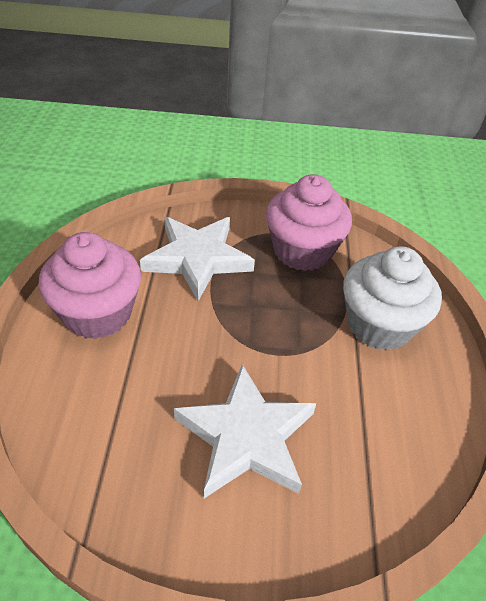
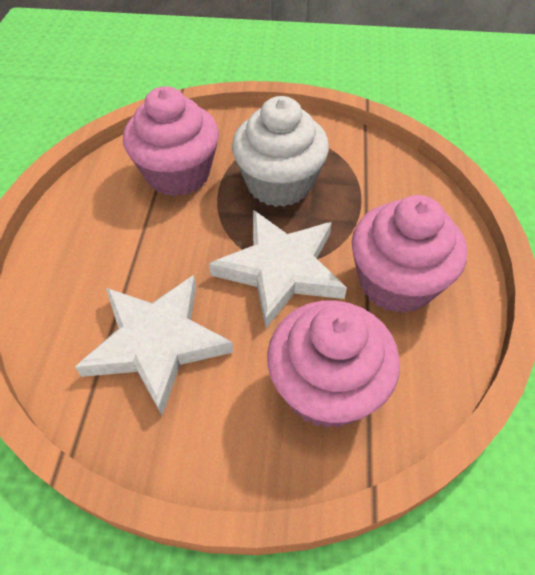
pink cupcake: [39,232,141,339] [266,174,352,271] = 2 -> [123,86,219,196] [267,300,400,429] [352,195,467,313] = 3

